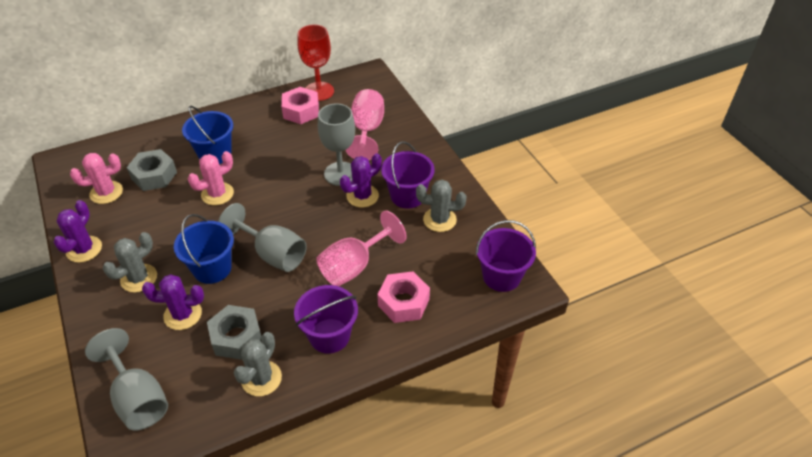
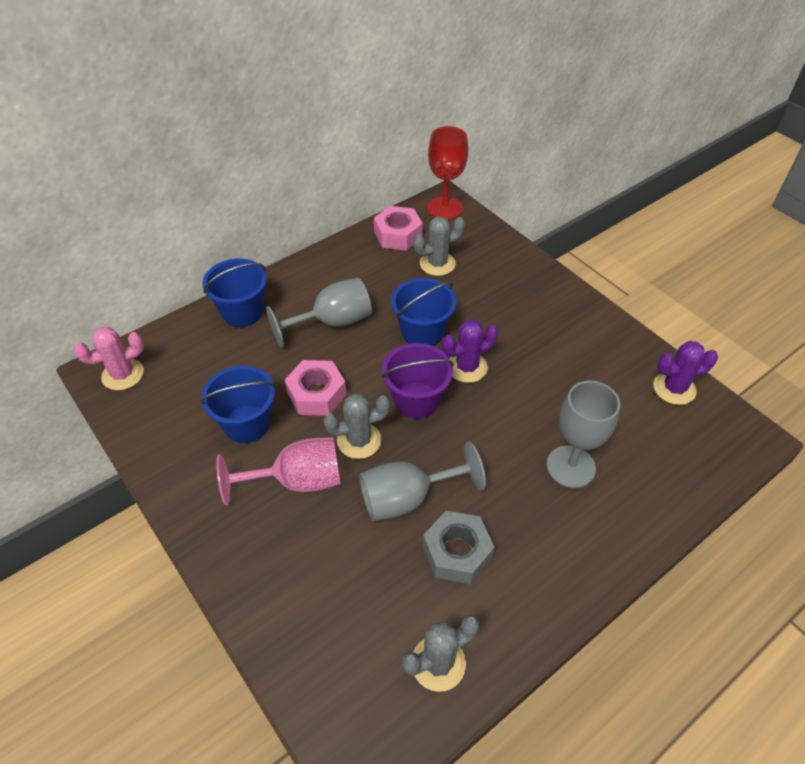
blue bucket: [174,214,234,284] [182,106,233,164] = 2 -> [200,366,276,443] [202,258,267,327] [391,278,456,346] = 3
grey nut: [127,149,177,191] [207,305,262,360] = 2 -> [423,511,495,584] = 1
pink cactus: [70,153,123,204] [188,151,234,205] = 2 -> [73,327,144,390] = 1
pink goblet: [316,211,406,286] [346,89,384,160] = 2 -> [216,437,341,505] = 1
purple bucket: [294,285,358,354] [381,141,435,208] [476,220,536,292] = 3 -> [381,343,454,419] = 1
purple cactus: [54,200,102,263] [142,274,204,330] [340,153,382,208] = 3 -> [442,320,498,383] [653,341,718,405] = 2

